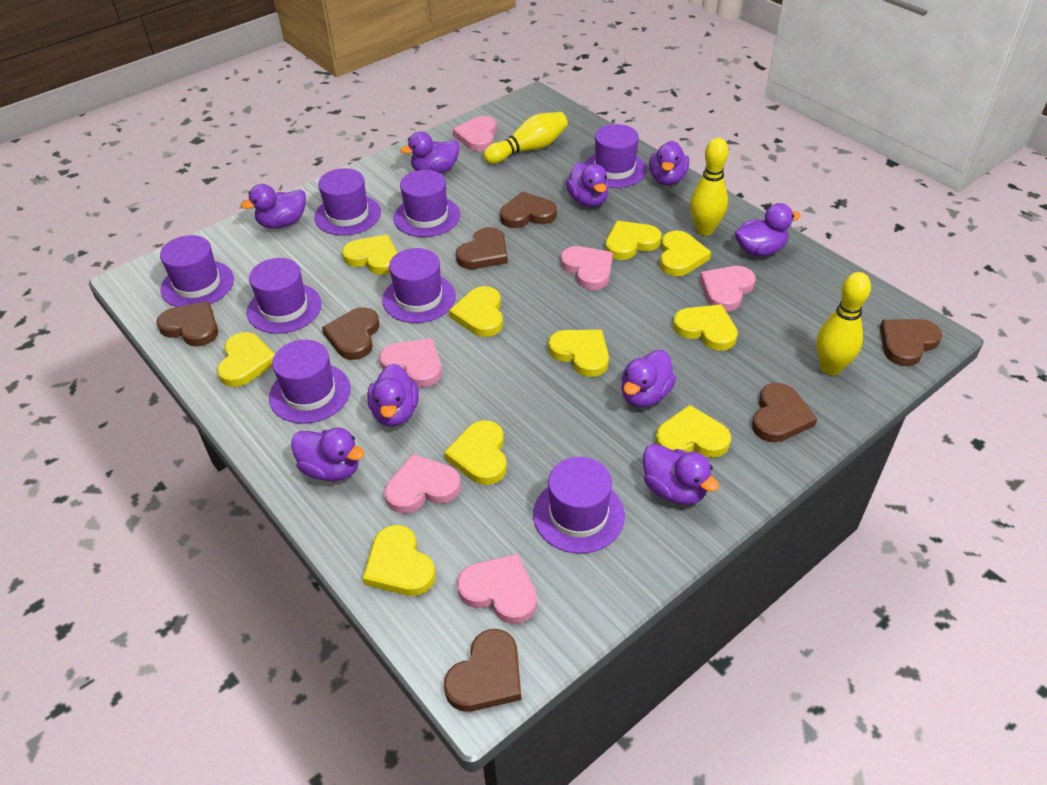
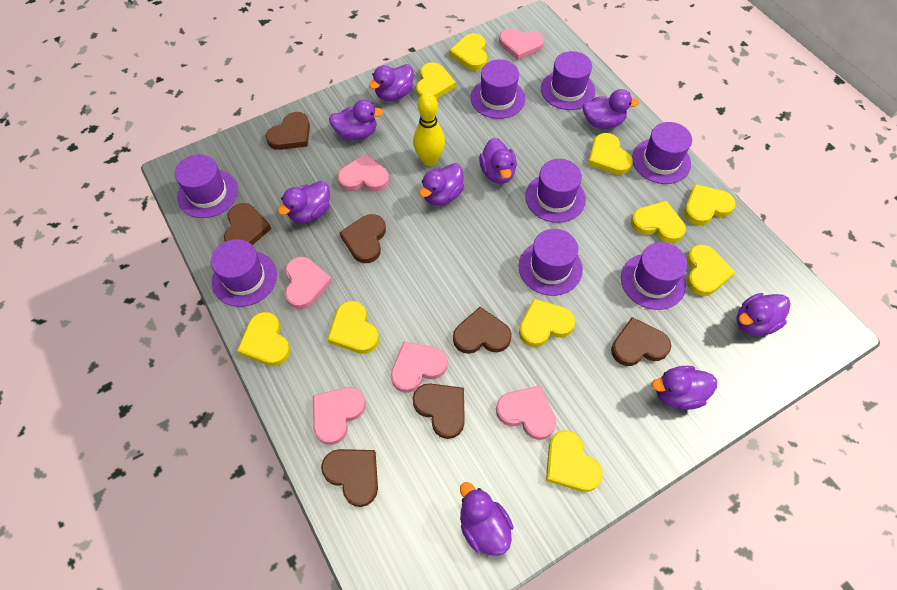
yellow bowling pin: [483,112,568,164] [690,138,729,236] [816,272,871,376] = 3 -> [413,92,445,166] = 1

